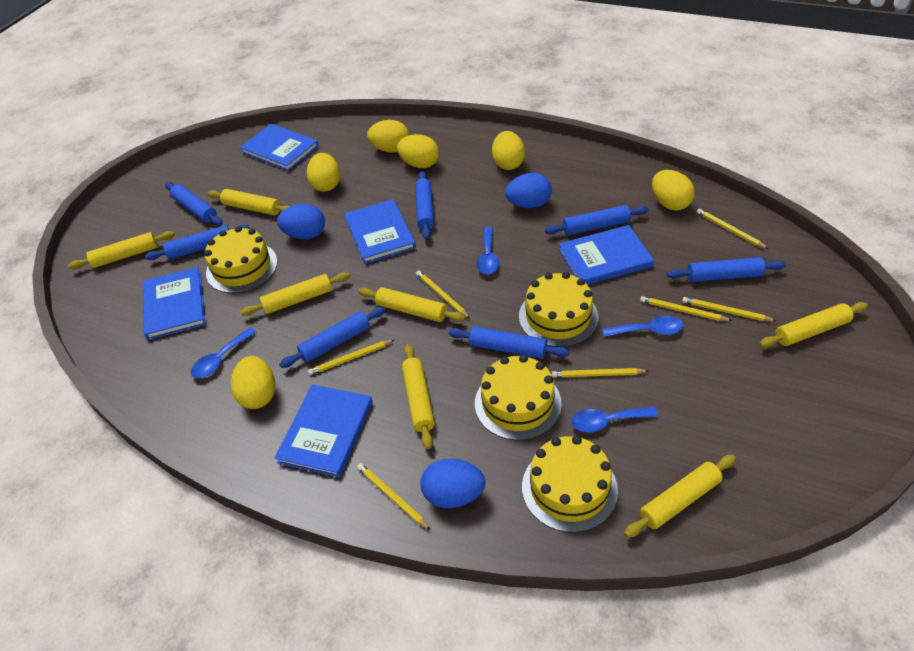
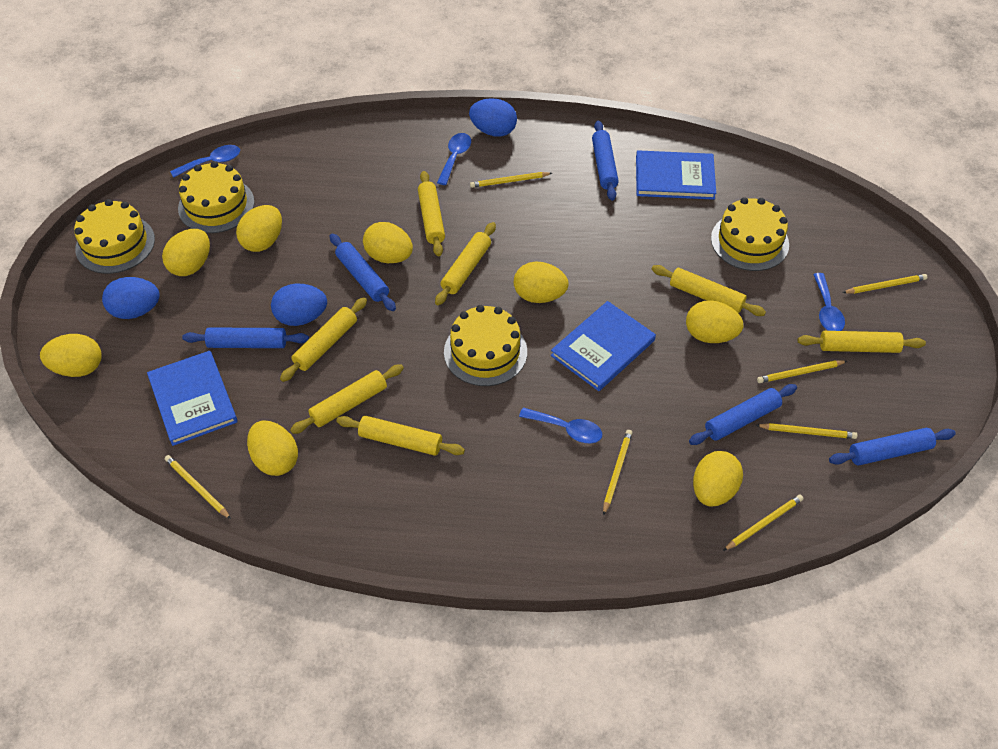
blue book: [143,267,206,340] [240,124,319,171] [275,384,373,478] [344,199,416,264] [559,225,654,285] = 5 -> [147,351,238,446] [551,301,656,391] [636,150,716,200] = 3
blue rolling pin: [145,225,250,260] [165,182,223,226] [279,307,386,368] [415,171,434,240] [448,326,570,359] [545,205,648,235] [667,257,786,282] = 7 -> [182,327,309,348] [330,234,396,311] [592,121,619,201] [689,384,797,445] [829,428,956,466] = 5
yellow egg: [231,356,275,409] [307,153,340,192] [367,120,409,153] [397,134,439,168] [492,131,525,170] [652,170,695,211] = 6 -> [40,334,102,377] [162,229,210,276] [236,205,282,252] [247,420,298,476] [363,222,413,263] [514,262,568,303] [686,300,743,343] [693,451,743,506] = 8

